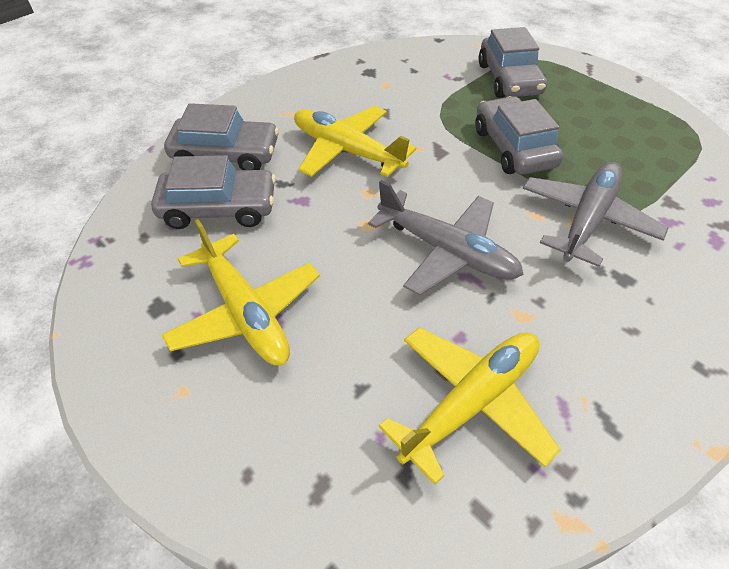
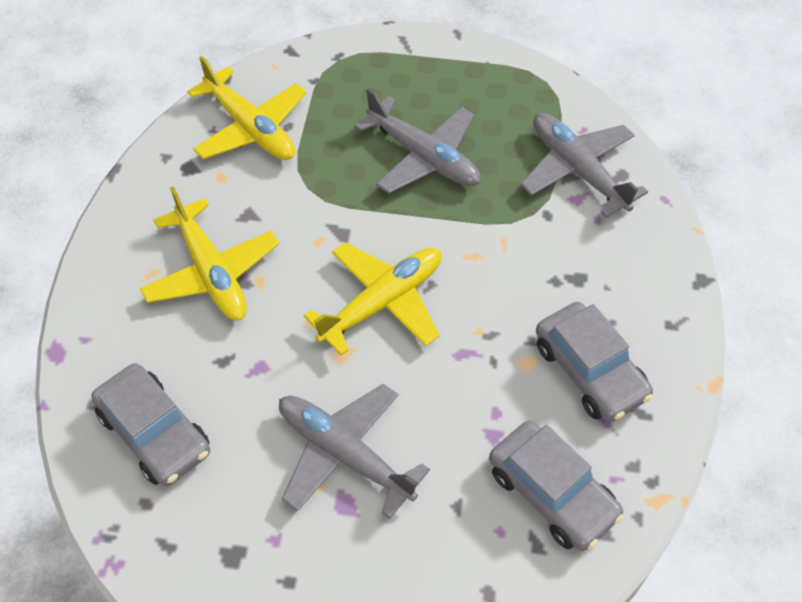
grey car: [151,155,276,229] [164,103,279,170] [475,96,563,175] [478,27,547,98] = 4 -> [91,363,210,486] [489,421,624,551] [536,302,653,422] = 3
grey plane: [368,180,524,295] [522,162,668,267] = 2 -> [279,384,430,519] [355,88,481,194] [521,113,648,218] = 3

